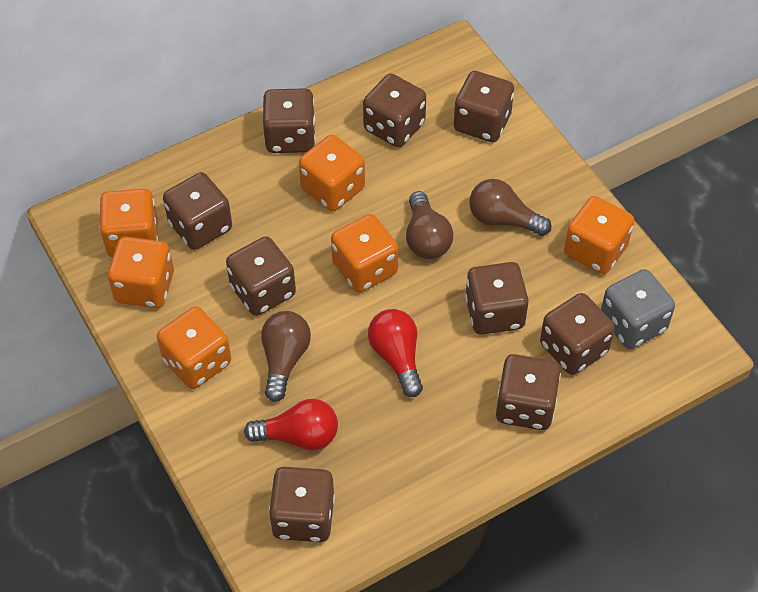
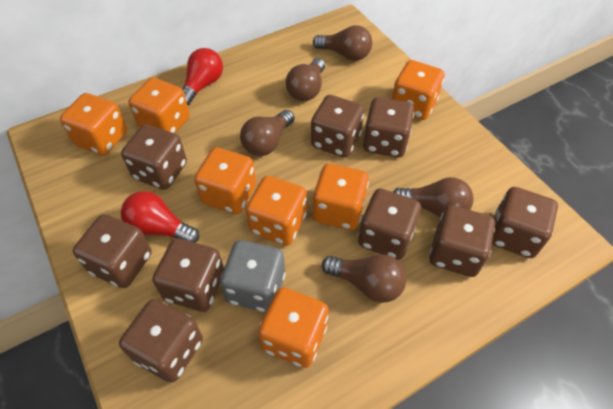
brown light bulb: [261,311,311,402] [406,191,453,259] [469,179,551,236] = 3 -> [240,110,294,156] [286,58,325,101] [313,25,372,61] [322,254,407,303] [393,177,474,218] = 5
orange dice: [99,189,158,257] [108,237,174,308] [157,306,231,389] [299,135,365,211] [331,214,398,293] [564,196,634,274] = 6 -> [60,93,127,155] [128,78,190,133] [194,147,256,214] [246,176,307,246] [258,287,328,368] [312,164,369,230] [392,60,444,120] = 7

